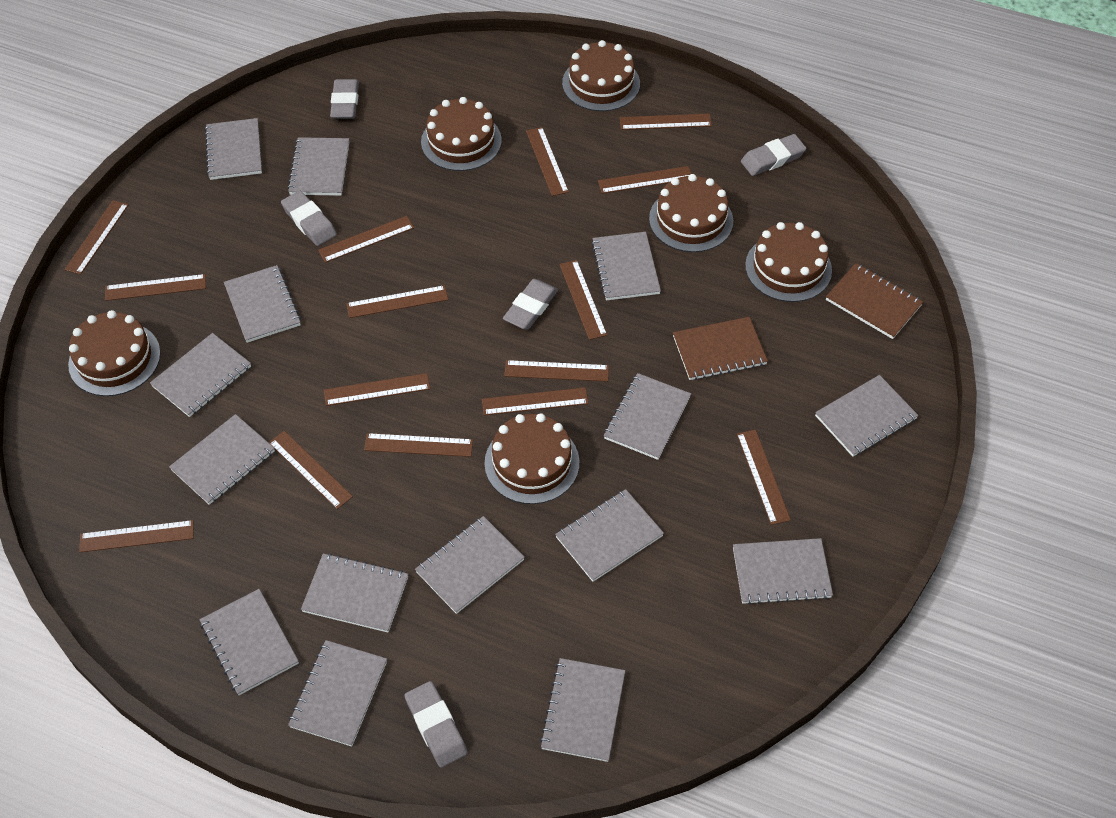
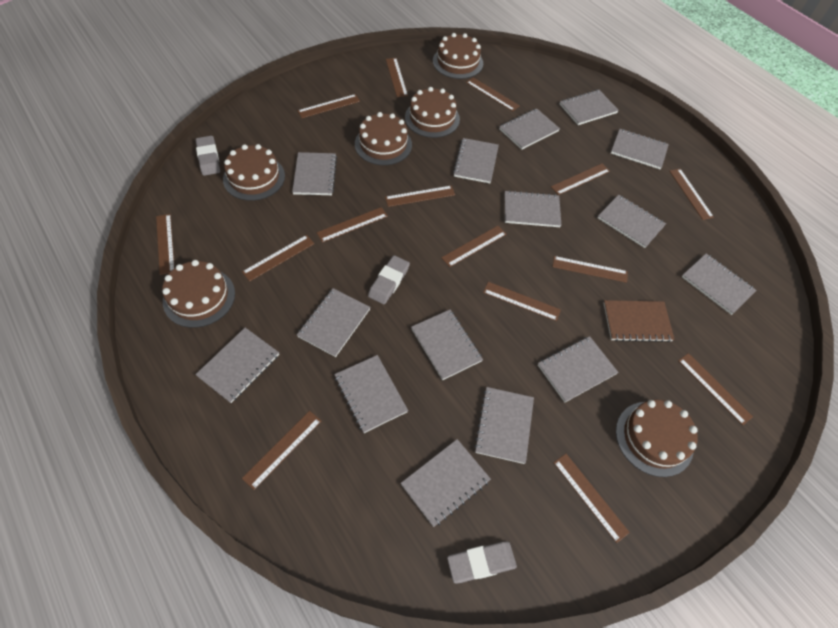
brown notebook: [673,317,768,380] [826,263,923,339] = 2 -> [603,300,675,342] = 1
grey eraser: [281,191,337,246] [330,79,359,119] [404,681,468,768] [503,279,558,330] [741,134,806,176] = 5 -> [196,136,220,176] [368,255,410,304] [447,541,517,584] = 3

